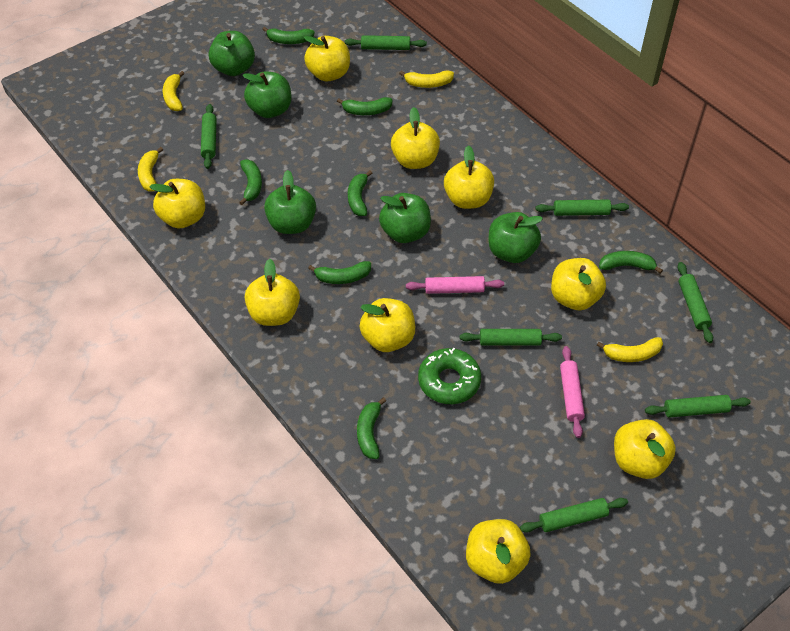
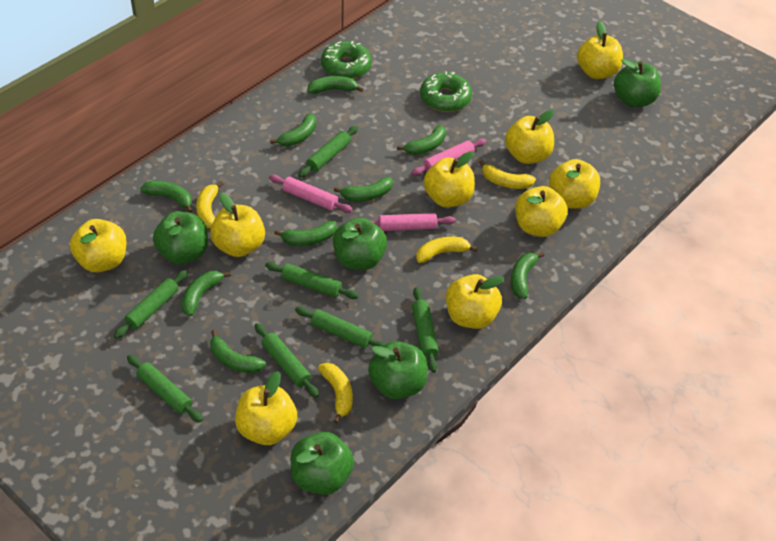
green banana: [239,159,262,205] [262,27,315,44] [308,261,371,284] [337,97,393,115] [348,171,372,216] [357,397,386,459] [599,251,663,274] = 7 -> [140,180,192,213] [181,271,231,316] [210,330,266,373] [270,113,316,147] [274,221,337,246] [307,76,363,94] [334,177,393,201] [397,125,446,155] [511,252,544,299] = 9
green donut: [418,348,481,404] = 1 -> [321,41,372,79] [420,72,472,112] = 2
pink rolling pin: [406,276,504,294] [560,346,585,438] = 2 -> [269,174,353,213] [370,213,456,231] [411,138,486,176] = 3

